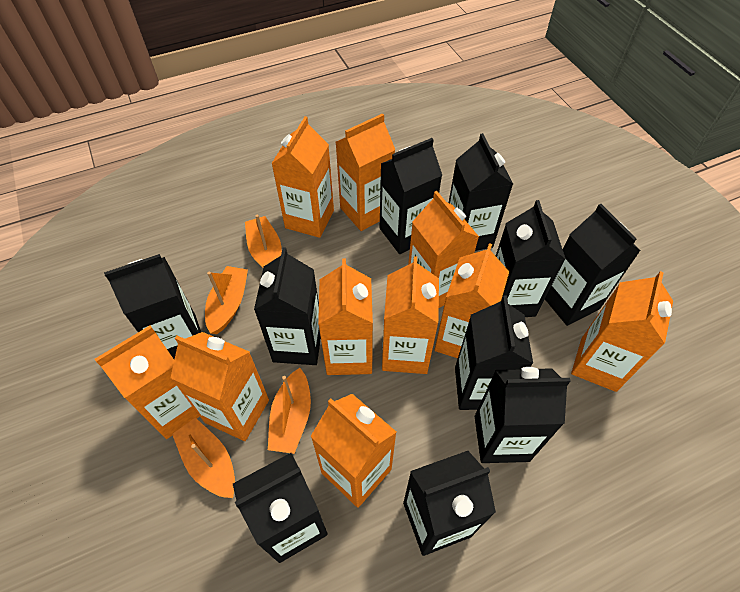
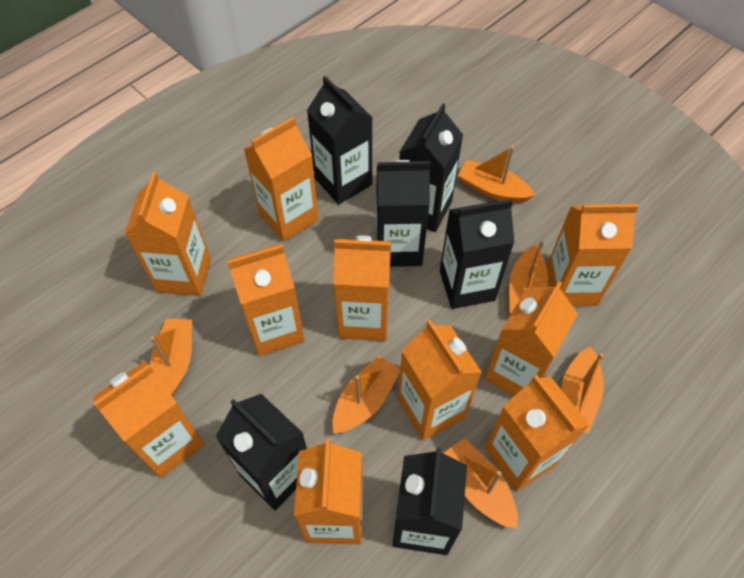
black carton: [104,254,201,359] [233,453,328,563] [254,247,321,365] [380,138,442,254] [403,451,496,556] [449,133,513,251] [455,296,533,410] [475,367,571,463] [496,200,566,317] [545,204,641,326] = 10 -> [216,394,307,510] [307,76,373,204] [376,160,431,267] [393,448,467,555] [399,103,463,232] [440,199,515,309] = 6
orange boat: [172,417,235,498] [205,266,248,334] [245,214,282,267] [268,368,311,454] = 4 -> [150,319,192,396] [332,355,400,434] [443,438,518,529] [458,146,535,203] [509,241,548,313] [561,347,604,433] = 6

